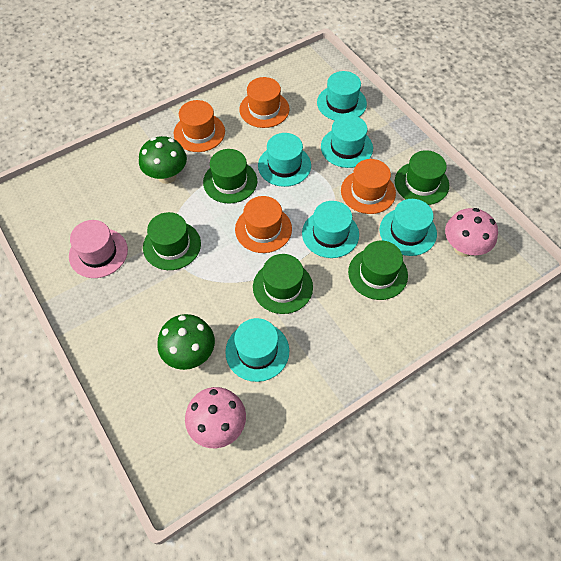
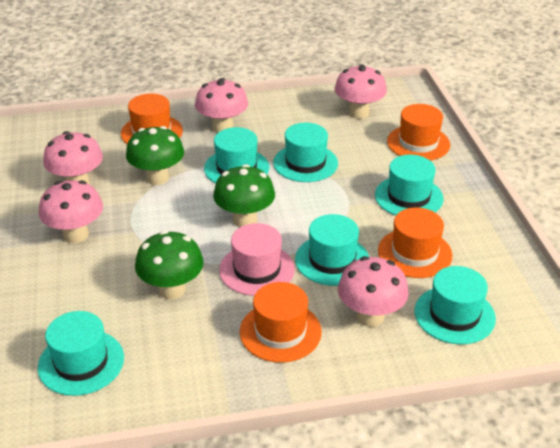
green hat: [143,212,201,270] [203,149,257,204] [253,254,313,314] [348,240,408,300] [395,150,449,205] = 5 -> none = 0
green mushroom: [139,136,187,184] [157,314,215,370] = 2 -> [126,126,184,185] [135,231,204,299] [213,164,275,227] = 3
pink mushroom: [185,387,246,448] [445,208,498,257] = 2 -> [39,180,103,243] [43,131,103,184] [195,78,248,133] [335,64,387,119] [338,256,409,327] = 5

